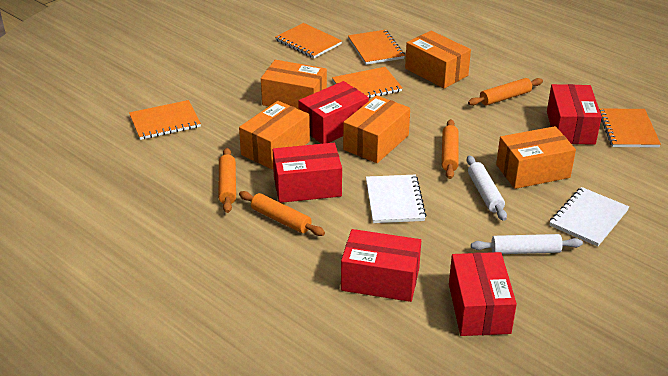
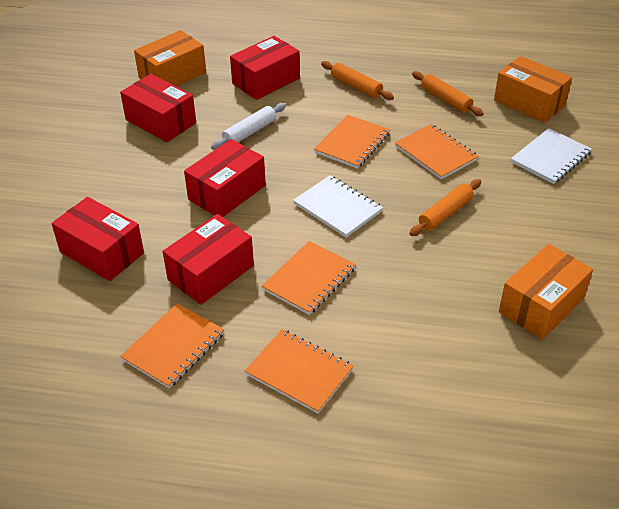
orange box: [239,101,310,169] [261,60,327,109] [343,95,410,163] [405,31,471,89] [496,126,576,189] = 5 -> [134,30,206,87] [494,56,572,123] [499,244,593,340] = 3
orange rolling pin: [219,148,236,213] [239,191,325,236] [442,119,459,179] [468,78,543,106] = 4 -> [321,61,394,100] [410,179,481,236] [412,71,484,116] = 3
white rolling pin: [467,155,507,221] [471,234,583,254] = 2 -> [211,103,286,150] = 1

